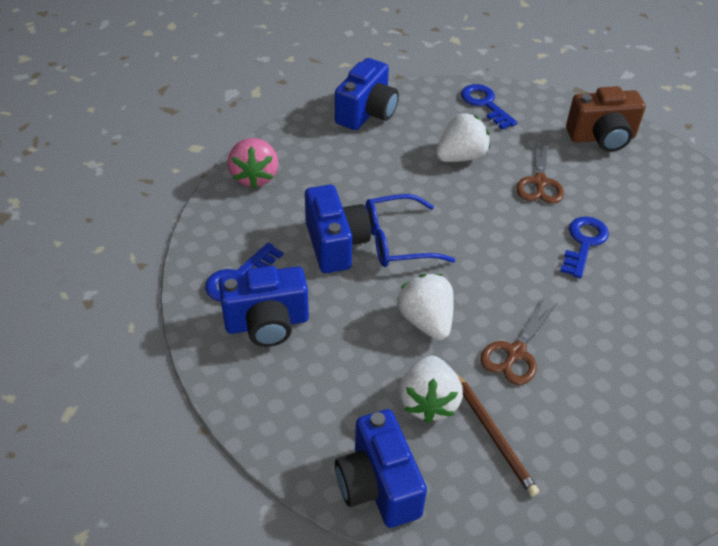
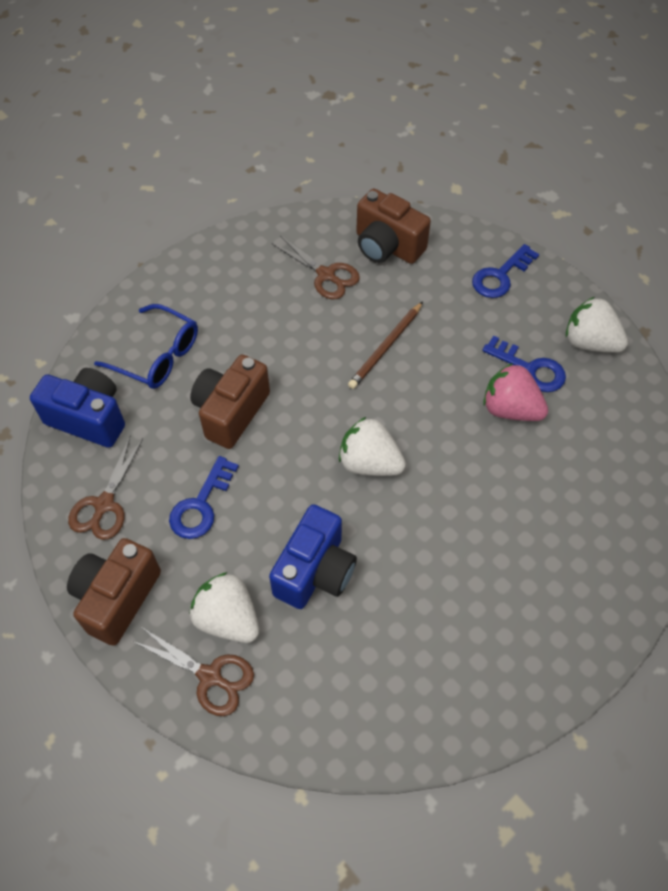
blue camera: [219,266,309,347] [305,185,371,273] [335,58,399,130] [335,409,427,528] = 4 -> [30,368,125,448] [269,504,357,609] = 2
brown camera: [566,86,646,152] = 1 -> [67,538,161,646] [190,355,270,449] [356,189,431,264] = 3
brown scissors: [480,298,558,385] [516,138,564,204] = 2 -> [68,437,143,540] [132,627,254,716] [272,236,360,299] = 3

